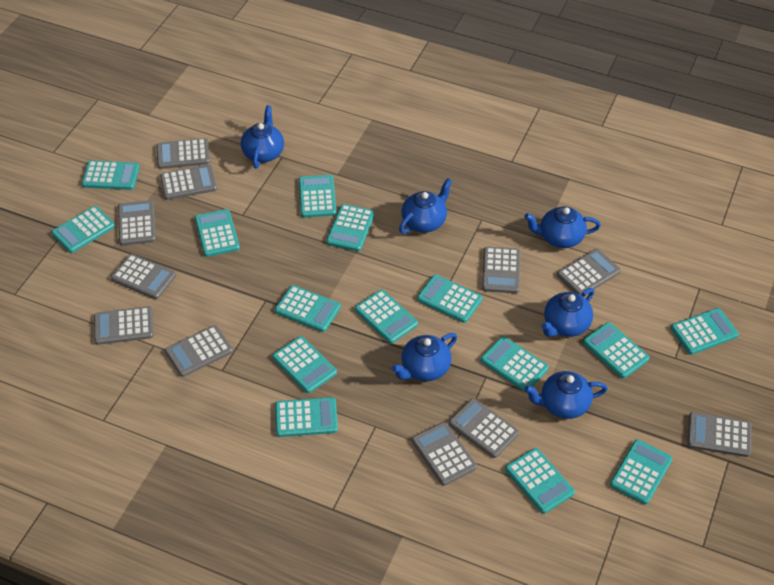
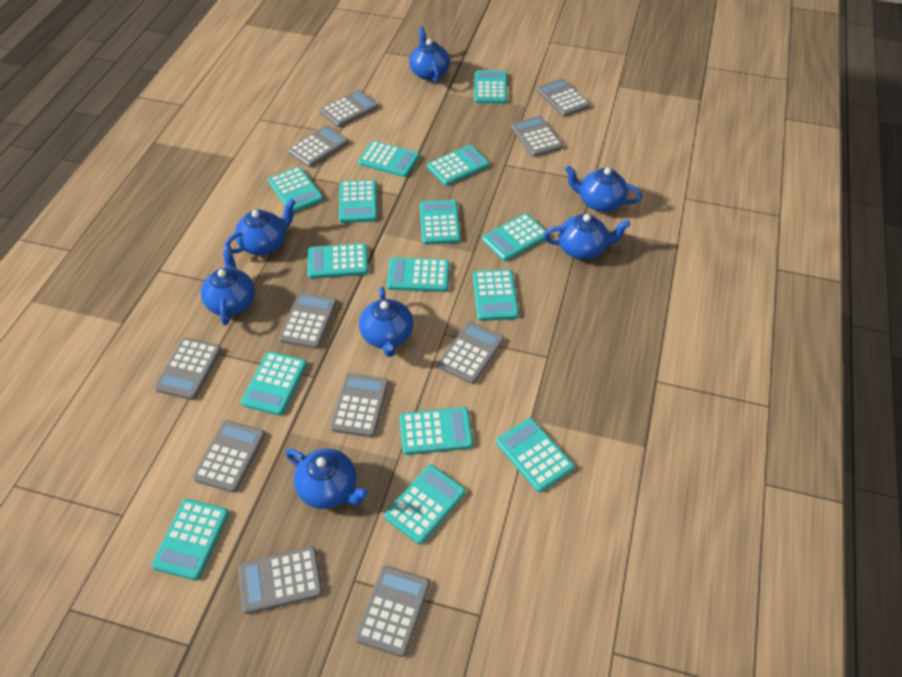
blue teapot: [241,105,284,169] [391,333,457,381] [399,178,452,234] [524,206,601,248] [524,371,608,419] [541,288,594,337] = 6 -> [201,245,255,325] [225,199,296,255] [286,448,369,509] [359,286,413,357] [409,27,450,83] [544,214,630,260] [565,165,642,212] = 7

